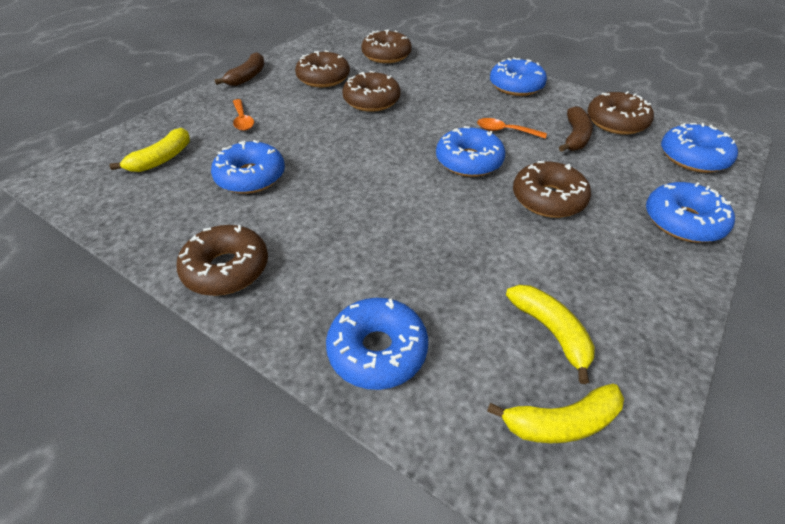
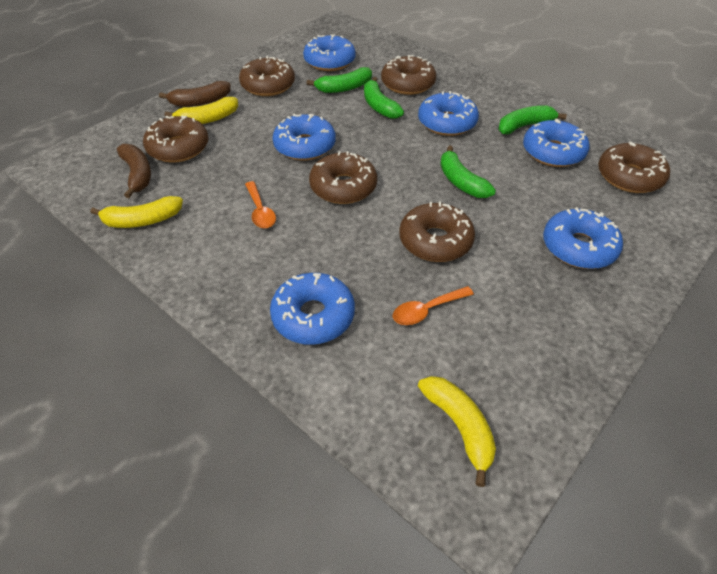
green banana: none = 0 -> [306,67,372,93] [364,77,404,119] [440,146,496,198] [498,106,567,134] = 4

